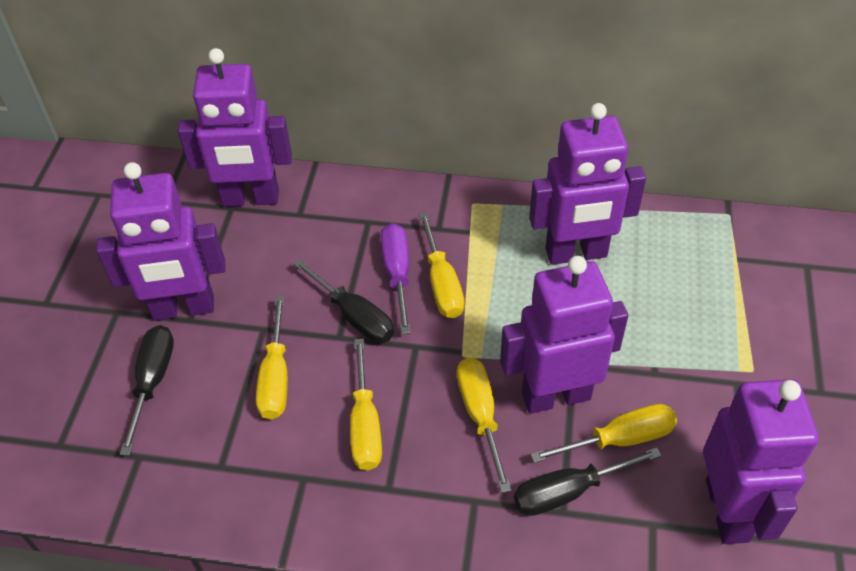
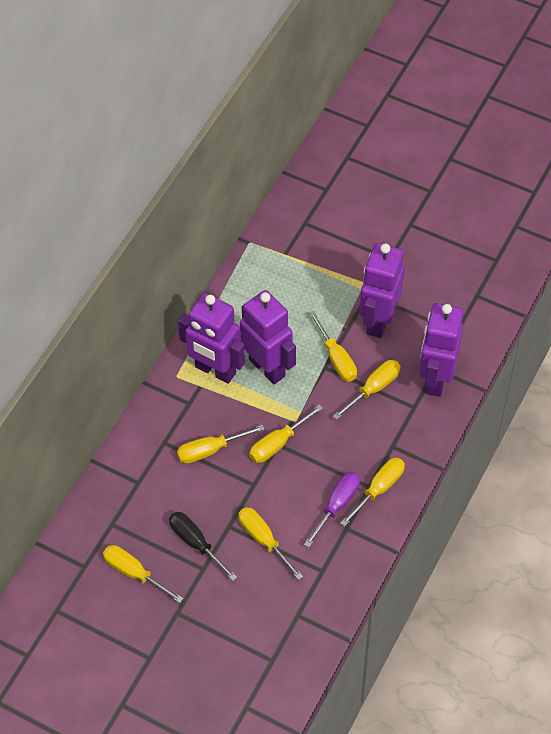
black screwdriver: [120,325,174,455] [293,259,394,343] [514,447,662,516] = 3 -> [169,512,237,581] = 1
purple robot: [96,162,226,321] [178,48,292,207] [500,256,628,414] [529,103,646,265] [703,379,819,544] = 5 -> [178,293,245,384] [240,290,296,384] [360,243,405,338] [419,303,464,397] = 4
yellow screwdriver: [256,296,288,419] [350,339,382,470] [419,212,464,318] [457,358,511,493] [530,404,677,463] = 5 -> [103,545,183,603] [177,425,265,464] [238,507,303,580] [249,404,323,463] [309,311,357,382] [332,360,401,420] [340,458,405,527] = 7

